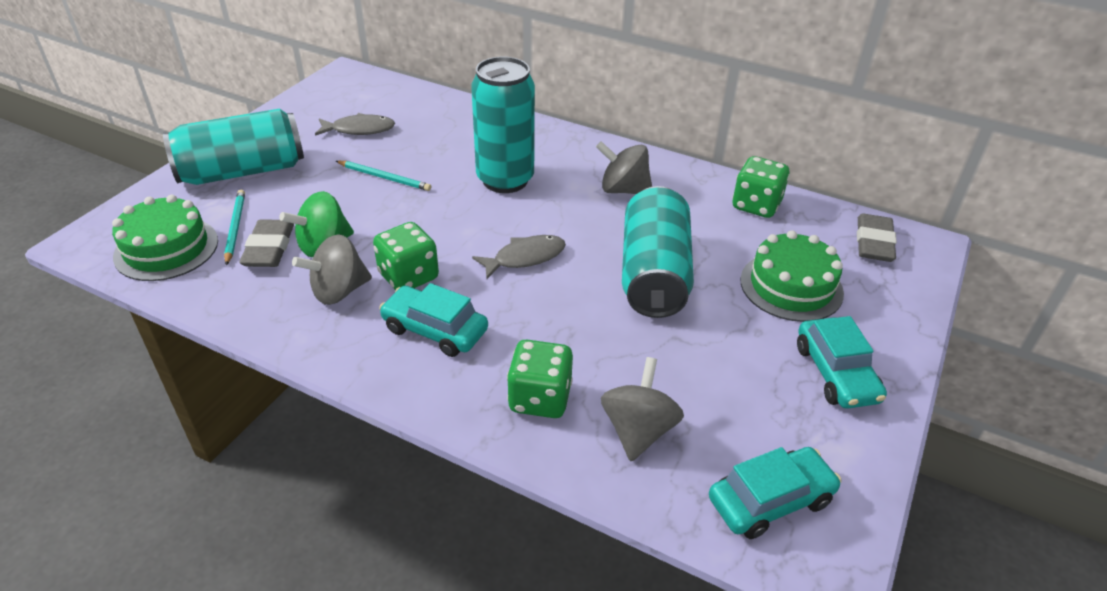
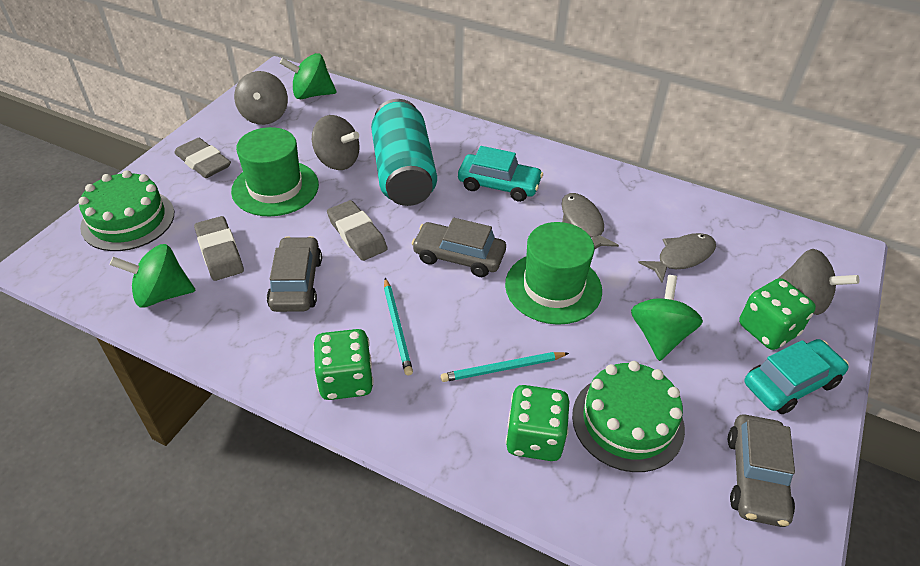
green hat: none = 0 -> [231,127,319,216] [505,222,602,325] = 2
green spinning top: [279,191,354,257] = 1 -> [110,244,196,307] [280,53,337,99] [631,275,703,361] = 3
grey car: none = 0 -> [267,236,322,312] [412,218,506,277] [728,414,795,527] = 3
grey eraser: [239,219,294,267] [857,213,897,262] = 2 -> [174,138,231,178] [194,216,244,281] [327,200,388,261] = 3
turquoise can: [163,108,304,185] [471,57,535,193] [622,186,694,318] = 3 -> [371,99,437,206] = 1
turquoise car: [379,283,488,357] [709,447,841,539] [797,316,887,409] = 3 -> [458,146,543,202] [744,339,849,414] = 2

